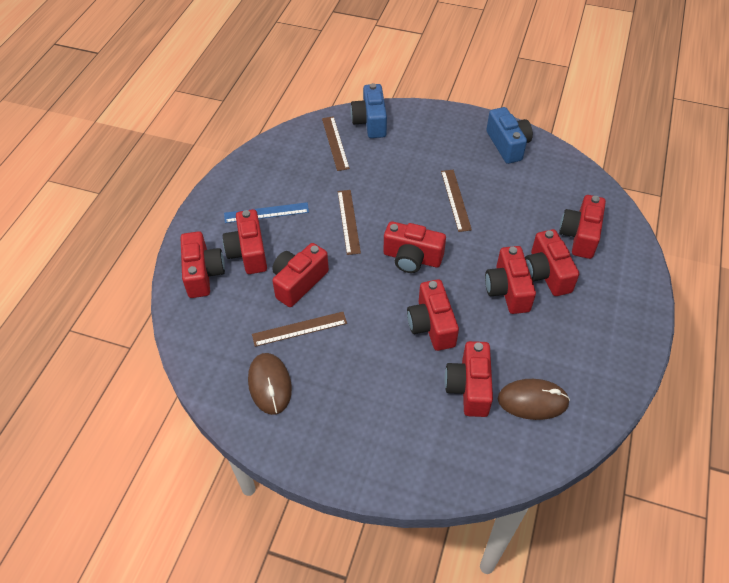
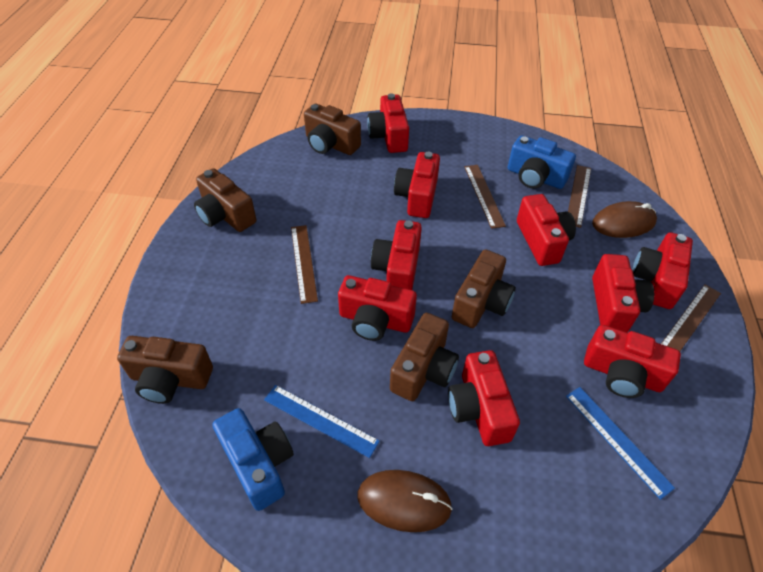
blue ruler: [224,202,309,223] = 1 -> [264,385,380,458] [566,387,675,500] = 2
brown camera: none = 0 -> [117,336,213,404] [194,168,256,232] [304,104,361,155] [390,313,459,401] [452,249,516,328] = 5

